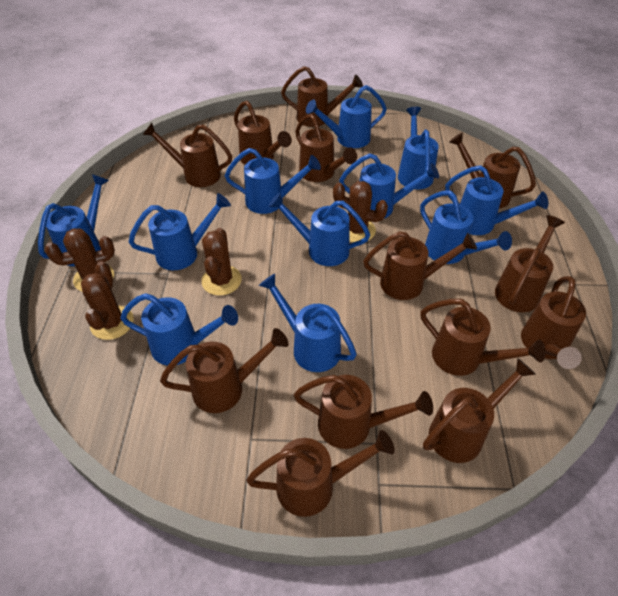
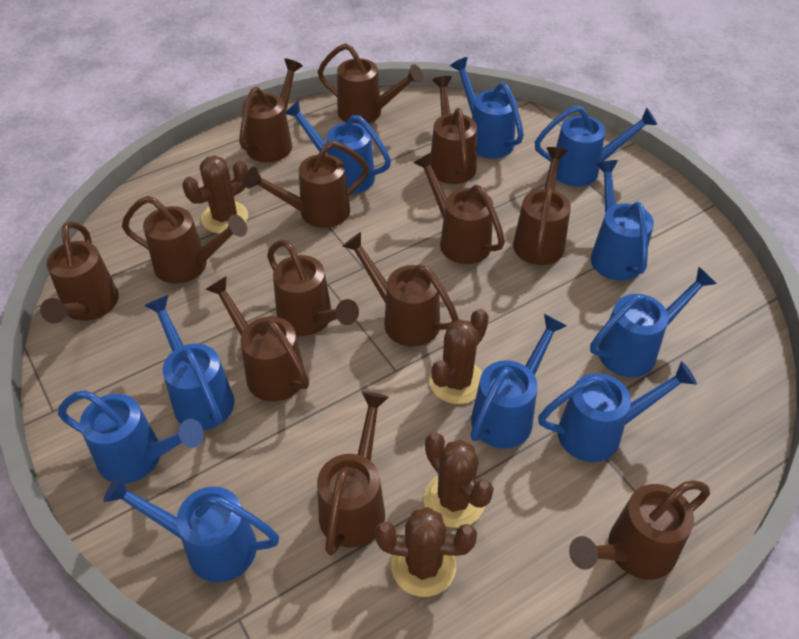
blue watering can: [38,174,109,266] [120,293,238,366] [128,193,231,270] [225,148,321,214] [259,274,357,372] [268,193,370,266] [306,85,387,148] [339,153,439,218] [398,107,439,189] [420,190,512,264] [445,165,548,235] = 11 -> [58,390,204,484] [103,474,279,582] [144,295,234,430] [284,100,391,194] [450,57,524,158] [471,314,567,448] [535,105,657,186] [538,361,697,462] [590,267,717,377] [591,160,654,281] = 10

